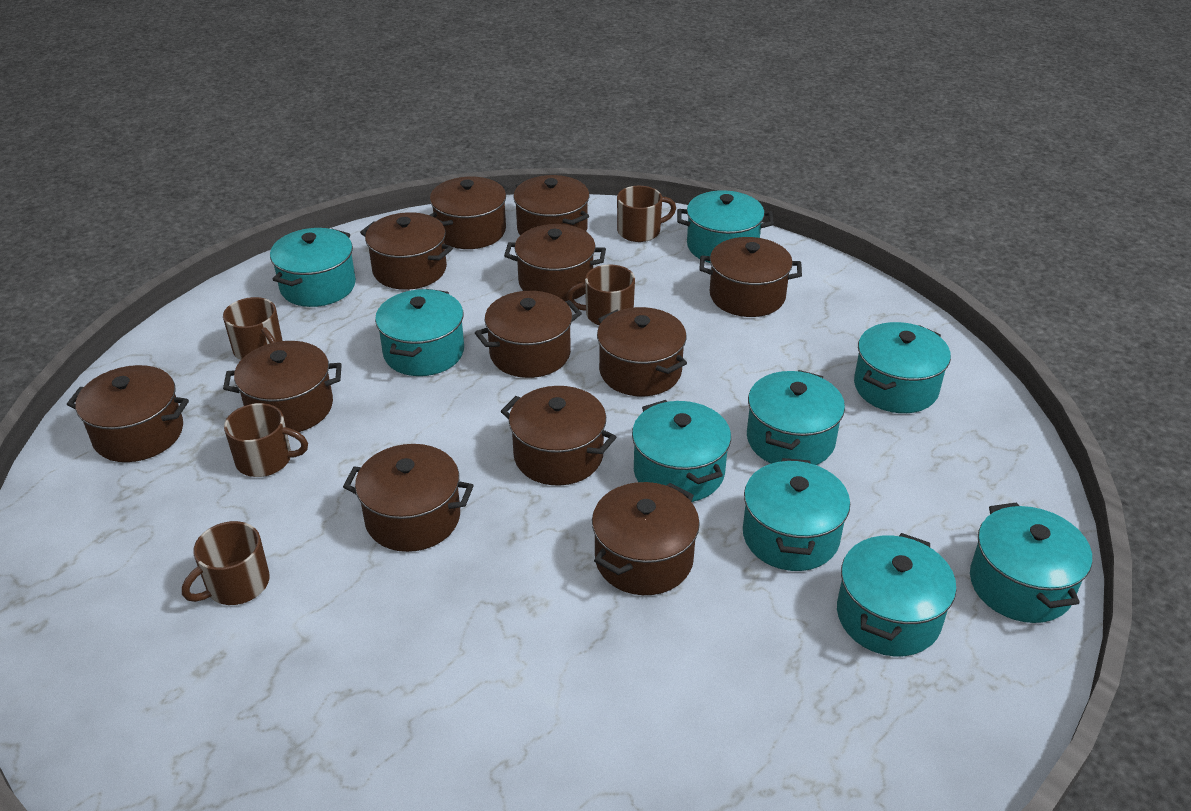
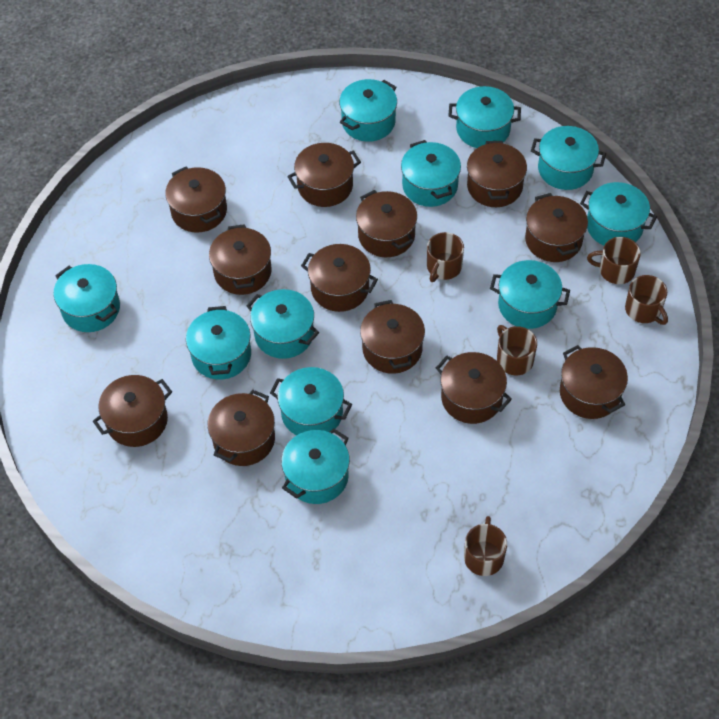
turquoise pot: [270,228,356,307] [375,289,464,376] [632,400,731,502] [677,190,774,263] [743,458,850,571] [747,370,845,465] [837,533,956,656] [854,322,951,413] [970,502,1092,623] = 9 -> [54,264,120,332] [186,306,251,380] [246,289,319,359] [270,367,352,436] [281,429,350,504] [339,79,397,142] [401,140,461,207] [449,86,521,148] [490,260,570,329] [531,126,606,190] [580,182,657,246] = 11

